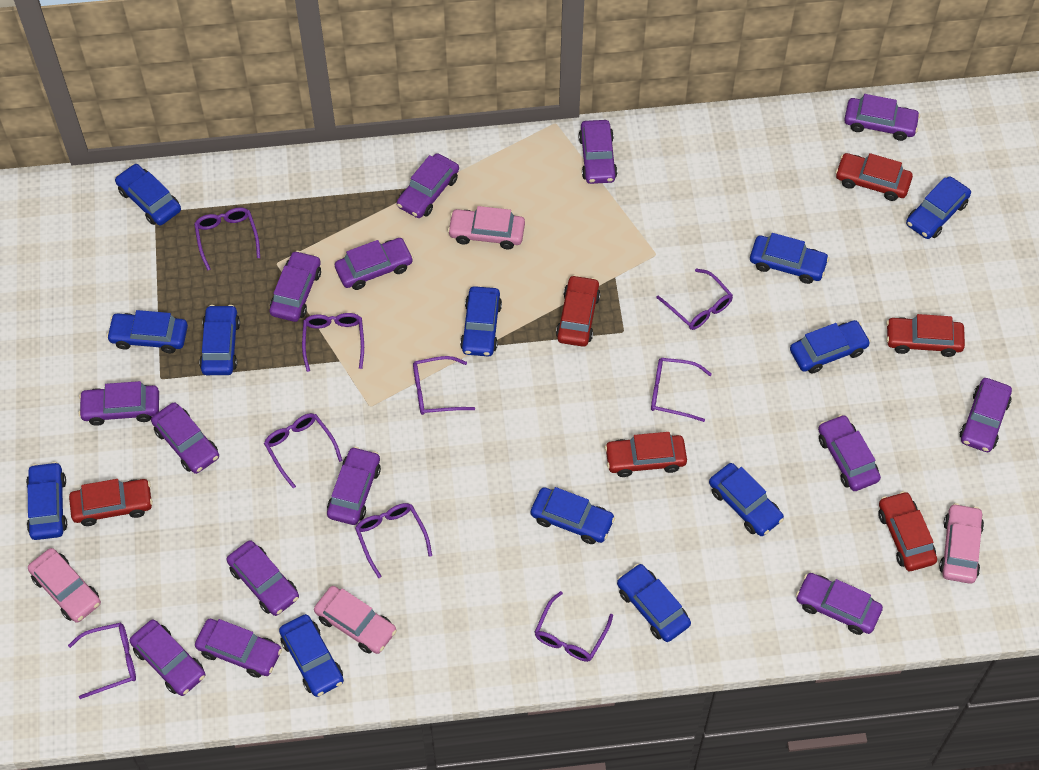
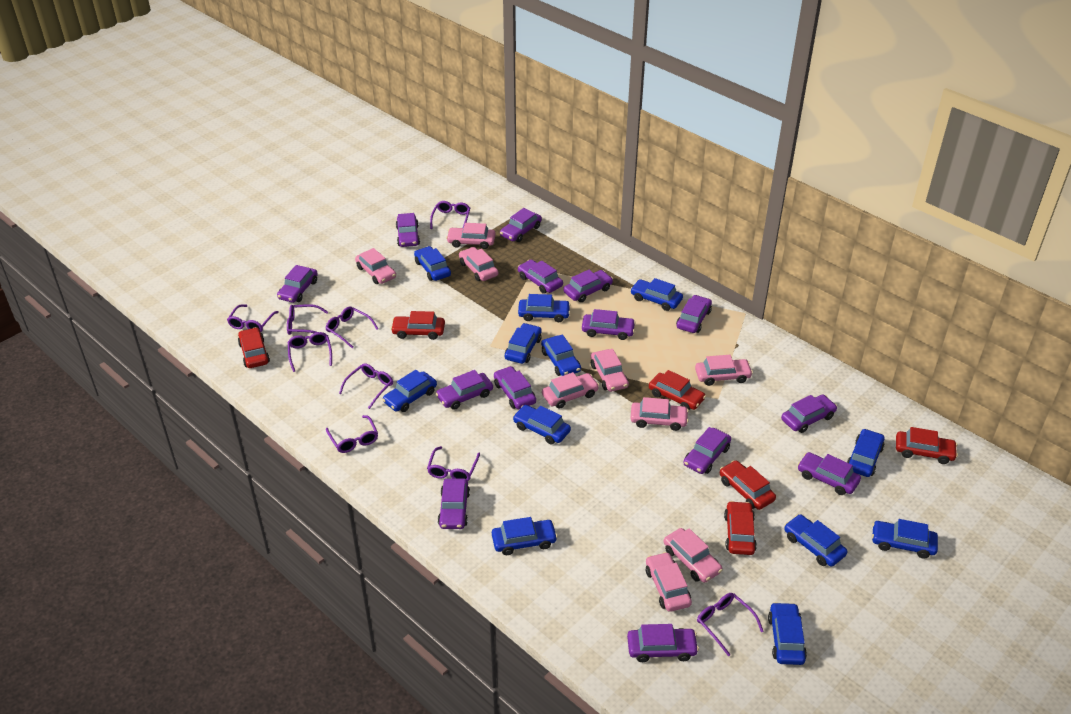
pink car: [28,548,101,623] [314,586,397,654] [448,206,525,249] [939,503,984,584] = 4 -> [355,248,396,284] [446,223,496,249] [459,247,498,281] [542,372,599,409] [591,349,629,392] [630,397,689,431] [646,552,692,612] [664,528,722,583] [695,355,753,386] = 9

